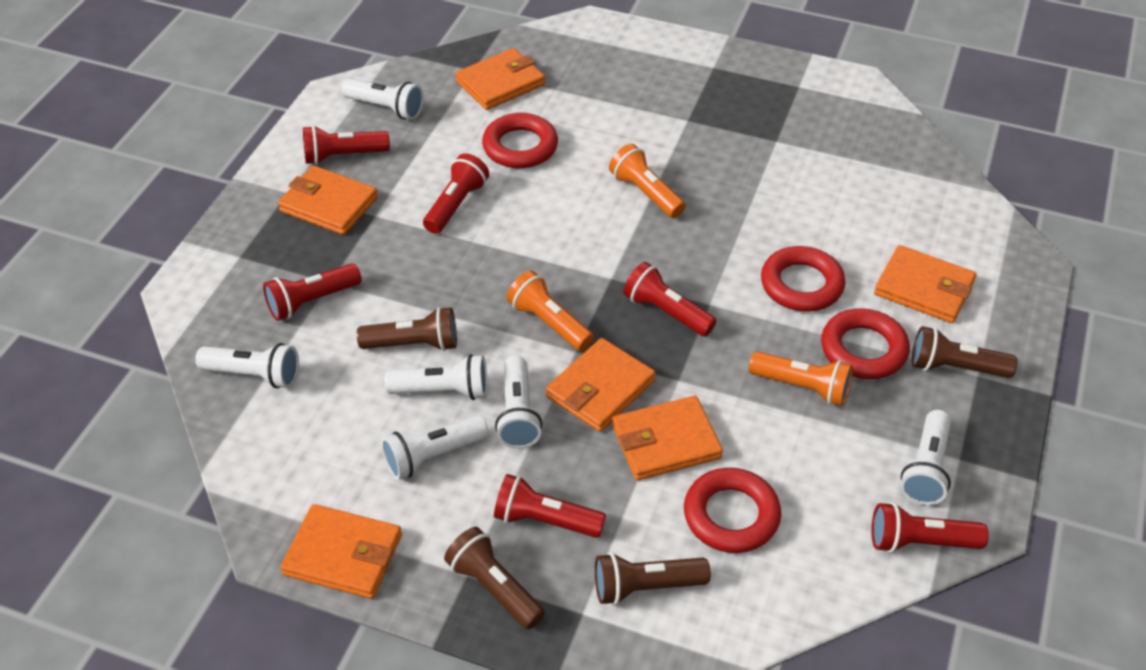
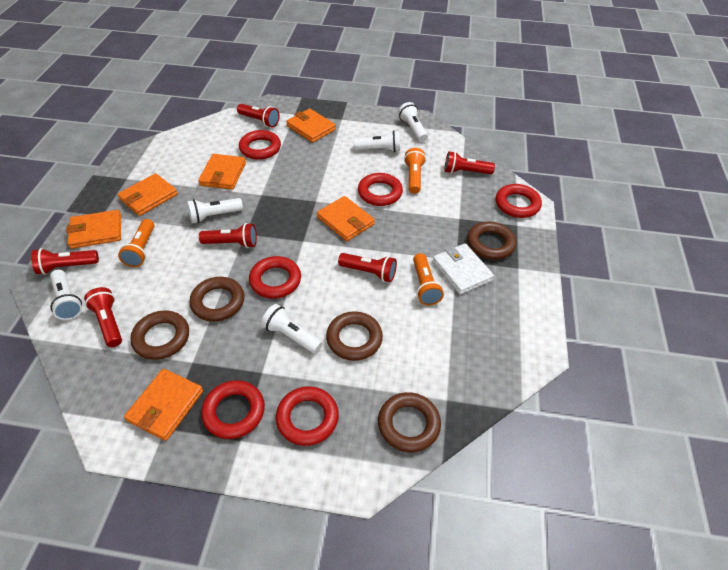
brown flashlight: [357,307,457,351] [444,527,545,630] [595,553,711,605] [912,326,1018,378] = 4 -> none = 0
brown ring: none = 0 -> [130,310,189,360] [189,277,244,322] [326,311,383,361] [378,392,441,452] [467,222,516,260] = 5
red ring: [482,113,558,168] [684,468,781,553] [761,246,845,312] [821,308,910,379] = 4 -> [201,380,265,439] [239,130,281,160] [249,256,301,299] [276,386,339,446] [358,173,403,206] [496,184,542,218] = 6
white flashlight: [195,343,299,388] [341,78,424,120] [382,415,489,480] [385,354,488,400] [495,356,542,449] [901,410,951,505] = 6 -> [50,269,82,320] [187,198,243,223] [261,304,323,353] [354,130,400,152] [398,102,428,142] = 5
white wallet: none = 0 -> [432,243,494,295] = 1

